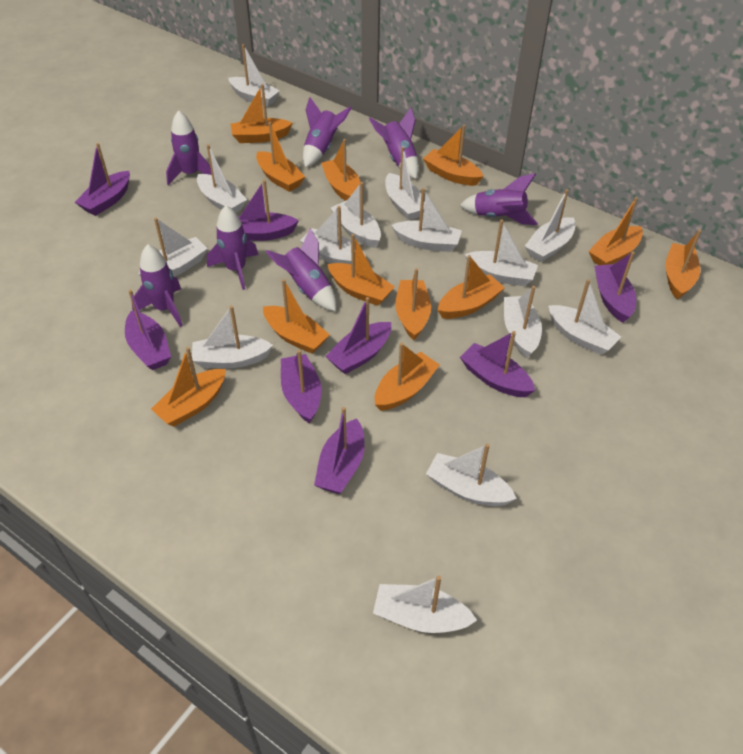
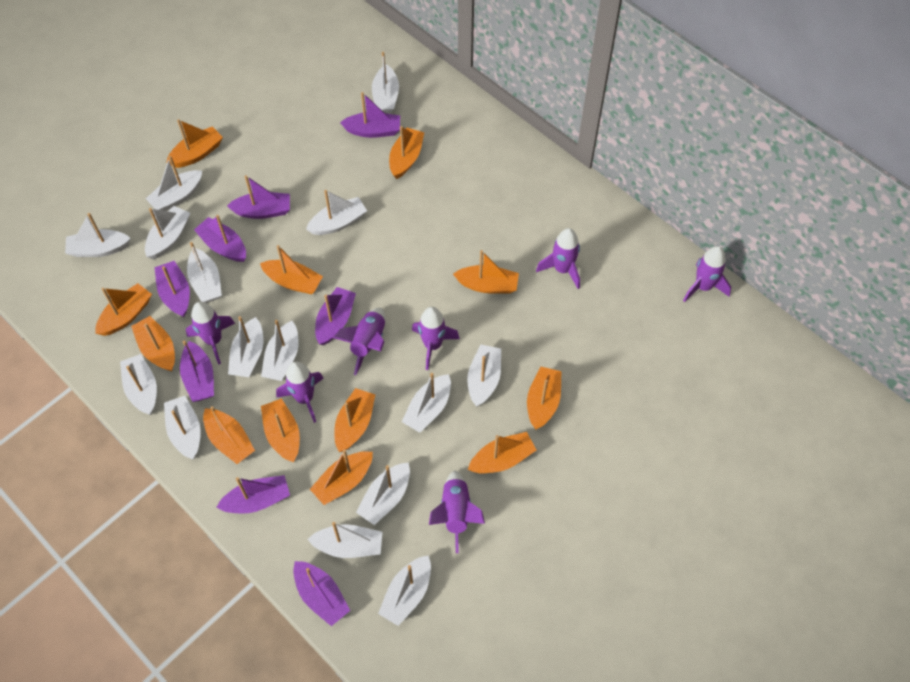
white boat: [139,218,208,277] [192,306,273,368] [197,144,247,213] [228,44,280,107] [300,206,366,264] [331,182,381,248] [373,576,477,633] [385,147,425,220] [391,188,462,252] [426,444,517,507] [465,220,538,286] [504,286,542,358] [525,189,576,262] [548,279,621,355] = 14 -> [65,213,131,257] [120,354,157,415] [145,206,190,260] [146,156,202,211] [164,396,201,459] [187,242,222,303] [228,316,264,377] [261,320,299,381] [306,190,367,235] [307,522,382,558] [356,462,410,525] [372,52,399,113] [378,555,431,626] [402,373,451,433] [467,345,501,407] = 15

